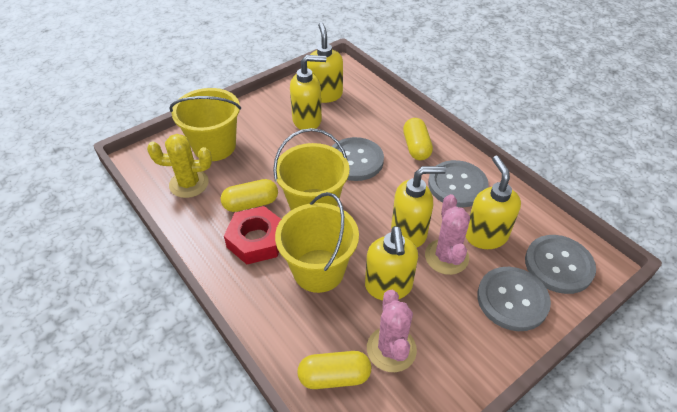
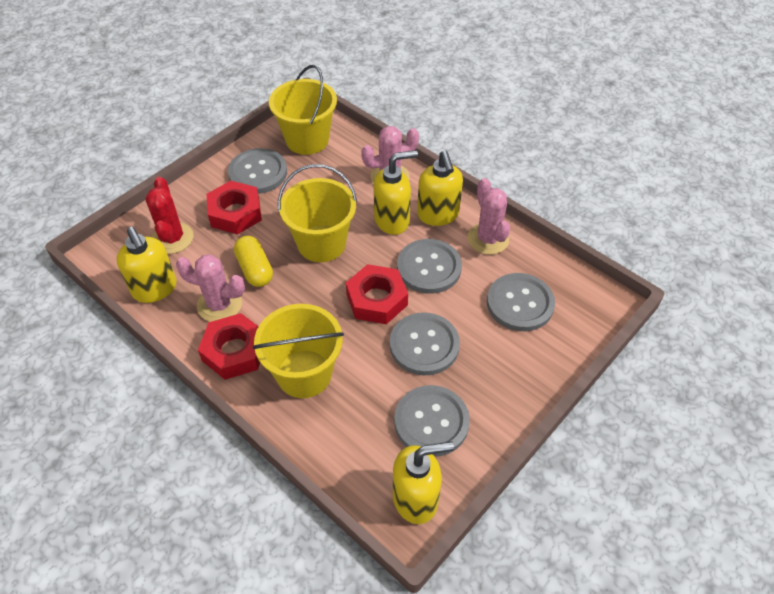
grey button: [332,137,384,181] [428,160,489,207] [477,267,551,331] [525,235,596,294] = 4 -> [228,148,287,194] [390,312,460,375] [394,385,470,457] [397,239,462,294] [487,273,555,331] = 5
pink cactus: [367,290,417,372] [425,194,470,275] = 2 -> [176,254,245,322] [361,126,419,184] [468,178,510,255] = 3
red cactus: none = 0 -> [145,177,194,254] = 1
red nut: [224,206,281,264] = 1 -> [198,313,260,380] [207,181,262,234] [346,264,408,324] = 3
yellow cactus: [147,134,212,198] = 1 -> none = 0
yellow capsule: [221,179,278,212] [297,351,371,389] [403,118,433,160] = 3 -> [234,236,273,287] = 1
yellow soap dispenser: [290,55,326,130] [307,22,343,103] [365,226,418,300] [391,166,446,248] [466,156,521,249] = 5 -> [117,227,176,303] [374,150,418,235] [393,441,454,524] [417,151,463,226] = 4

